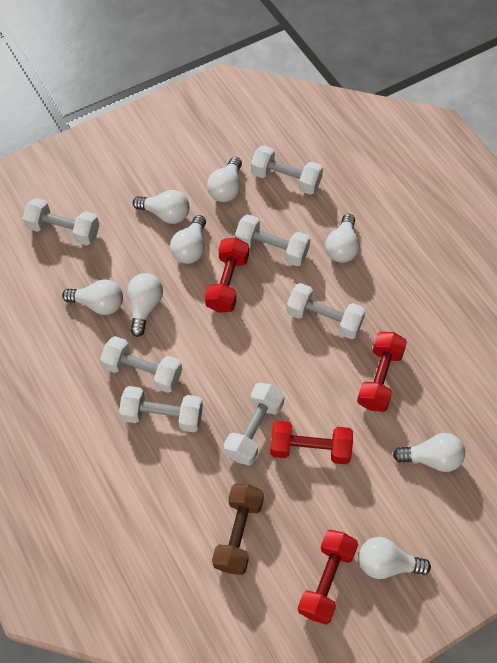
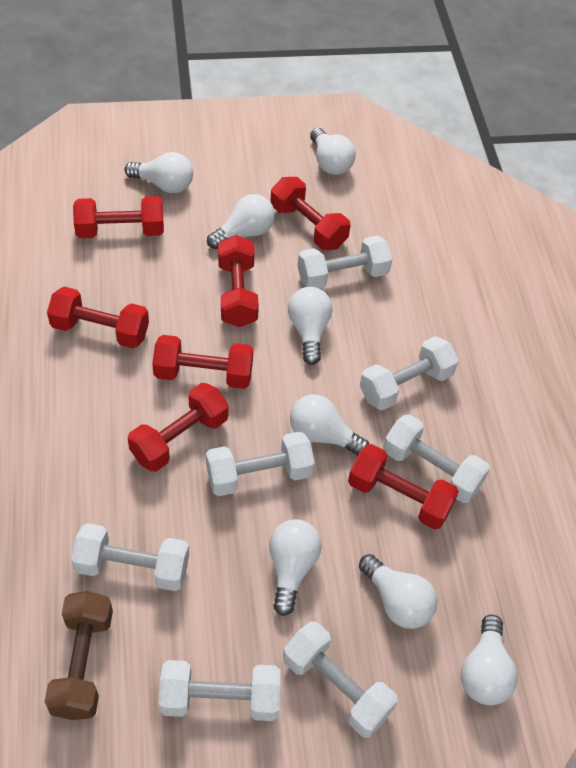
red dumbbell: [205,237,249,313] [270,421,353,464] [298,530,358,625] [357,332,407,412] = 4 -> [47,287,149,348] [73,196,164,238] [128,383,229,472] [152,335,254,389] [218,235,259,327] [270,177,351,250] [348,444,459,530] = 7

